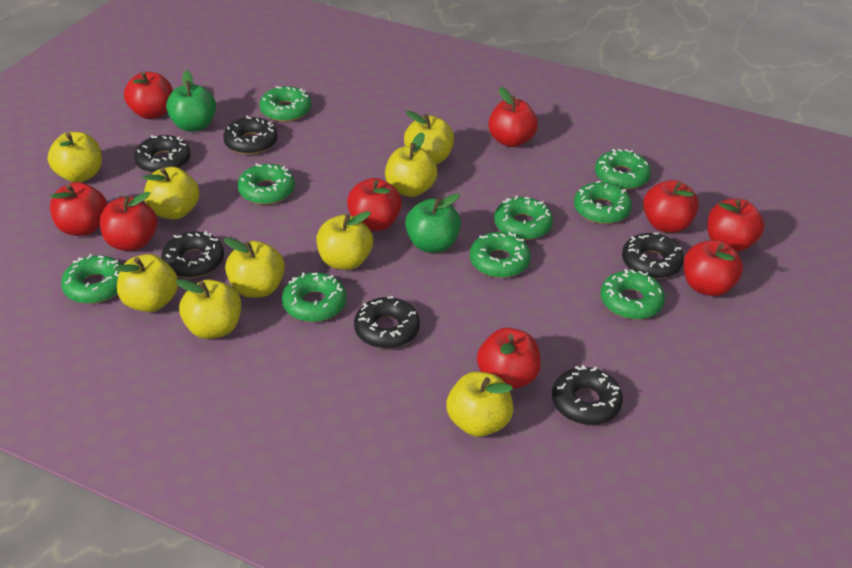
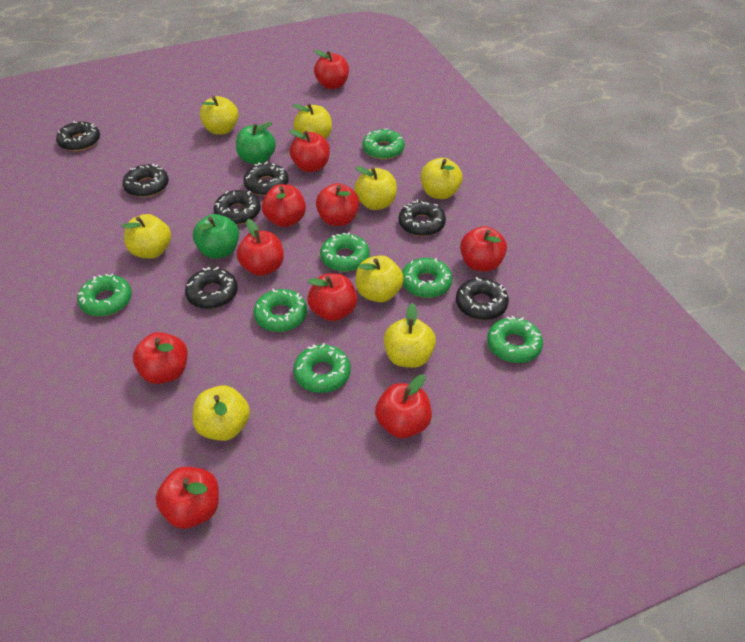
black donut: [134,135,191,173] [161,231,224,278] [223,116,278,155] [354,296,420,349] [552,365,623,425] [622,233,684,279] = 6 -> [56,121,100,151] [123,164,169,197] [185,267,238,309] [214,190,261,225] [243,162,288,196] [399,200,446,236] [456,277,509,320] = 7
green donut: [61,254,122,304] [238,163,295,205] [259,86,311,122] [282,272,346,322] [470,232,531,278] [494,195,553,240] [574,181,632,224] [595,149,651,190] [600,269,665,319] = 9 -> [77,273,132,316] [254,288,307,332] [293,343,351,393] [320,232,370,272] [362,128,405,159] [402,258,452,298] [487,316,543,363] = 7
red apple: [50,182,107,236] [100,192,158,251] [124,71,173,119] [347,178,402,231] [477,328,541,389] [488,87,538,147] [643,180,699,233] [683,240,743,296] [707,199,764,252] = 9 -> [133,332,188,384] [156,467,219,529] [237,219,284,276] [262,184,306,227] [289,130,330,172] [307,273,357,321] [314,50,349,89] [316,183,360,226] [375,374,432,438] [460,226,507,271] = 10
yellow apple: [47,132,102,182] [114,254,178,312] [143,167,200,220] [176,279,241,339] [224,238,285,298] [317,211,373,270] [385,132,437,197] [404,111,454,164] [446,372,513,437] = 9 -> [122,214,171,259] [192,385,250,441] [200,96,239,135] [293,103,332,139] [354,166,397,210] [356,255,404,302] [384,303,436,368] [421,158,463,199] = 8

